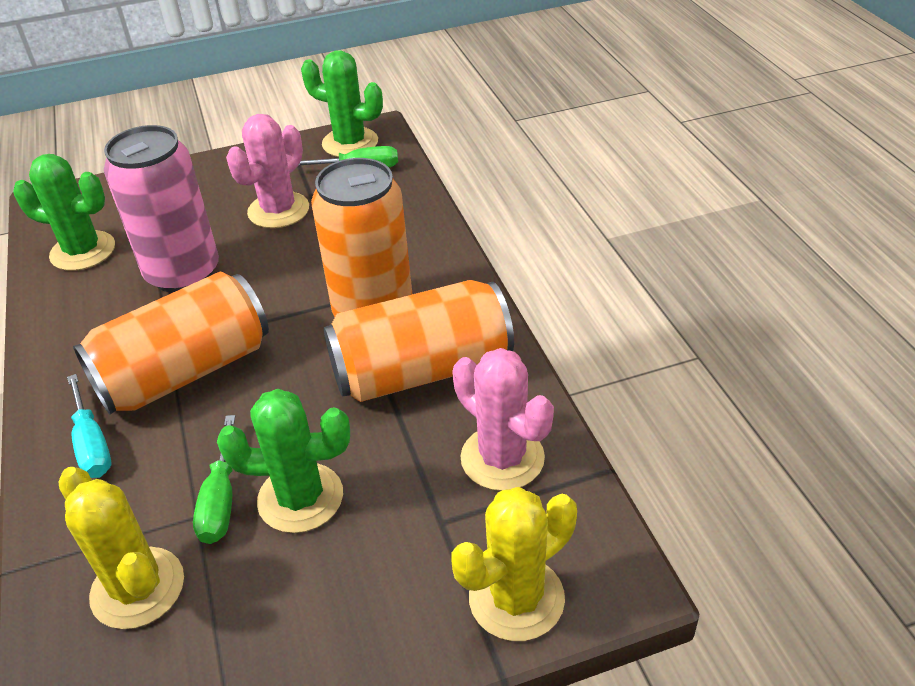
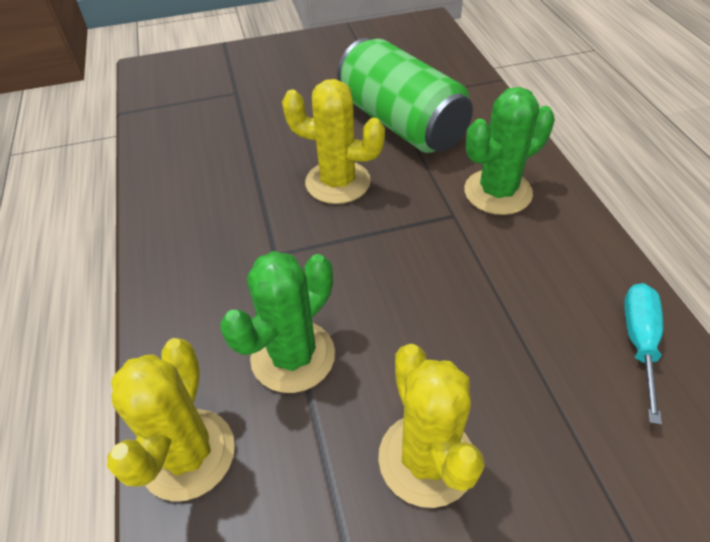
green cactus: [13,154,115,271] [217,389,350,533] [301,50,383,157] = 3 -> [220,251,335,393] [464,87,555,215] = 2
green can: none = 0 -> [337,38,473,153] = 1
green screwdriver: [193,415,235,544] [298,146,398,167] = 2 -> none = 0
orange can: [73,271,269,414] [311,158,412,317] [324,280,514,402] = 3 -> none = 0
pink cactus: [226,114,309,228] [452,348,554,491] = 2 -> none = 0
pink can: [104,125,219,293] = 1 -> none = 0
yellow cactus: [58,467,184,629] [451,487,577,641] = 2 -> [107,338,235,501] [282,79,385,204] [378,344,485,508] = 3

